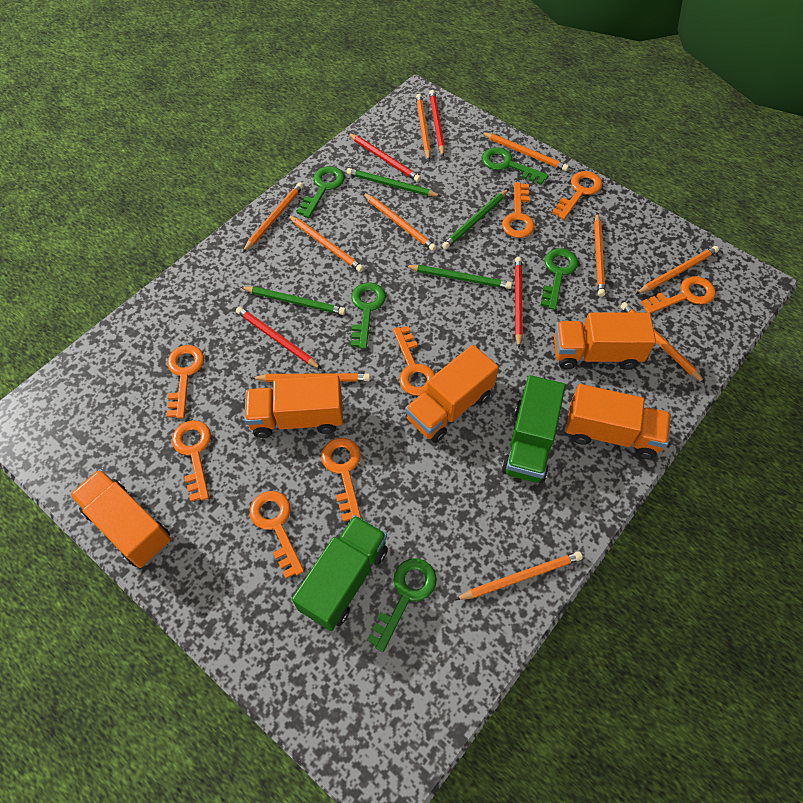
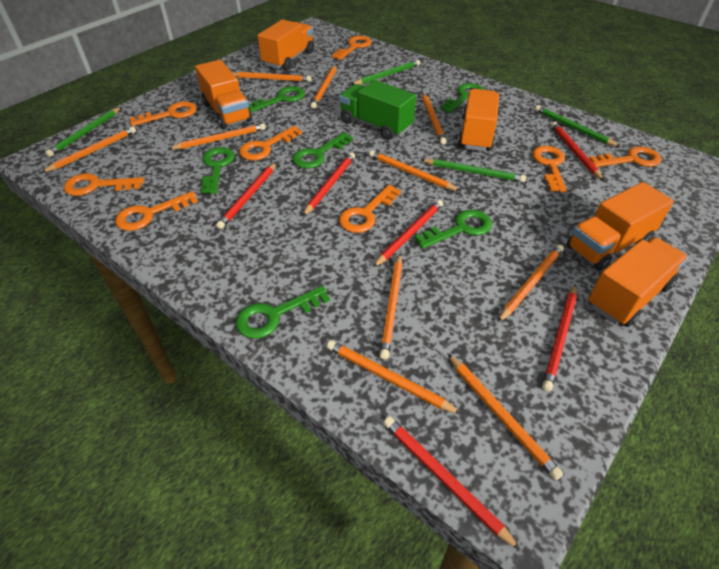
green key: [297,166,345,218] [351,282,386,349] [367,558,437,652] [482,147,549,185] [540,248,578,310] = 5 -> [201,147,235,194] [236,286,330,339] [248,86,305,112] [292,132,353,169] [415,210,492,249] [440,83,484,113] = 6
green truck: [292,515,388,631] [501,375,566,483] = 2 -> [339,80,416,140] = 1
red pencil: [236,307,321,369] [348,133,421,182] [429,90,445,157] [515,257,523,348] = 4 -> [216,162,277,229] [303,153,355,216] [373,200,443,267] [383,416,521,551] [542,284,577,391] [551,122,604,181] = 6

